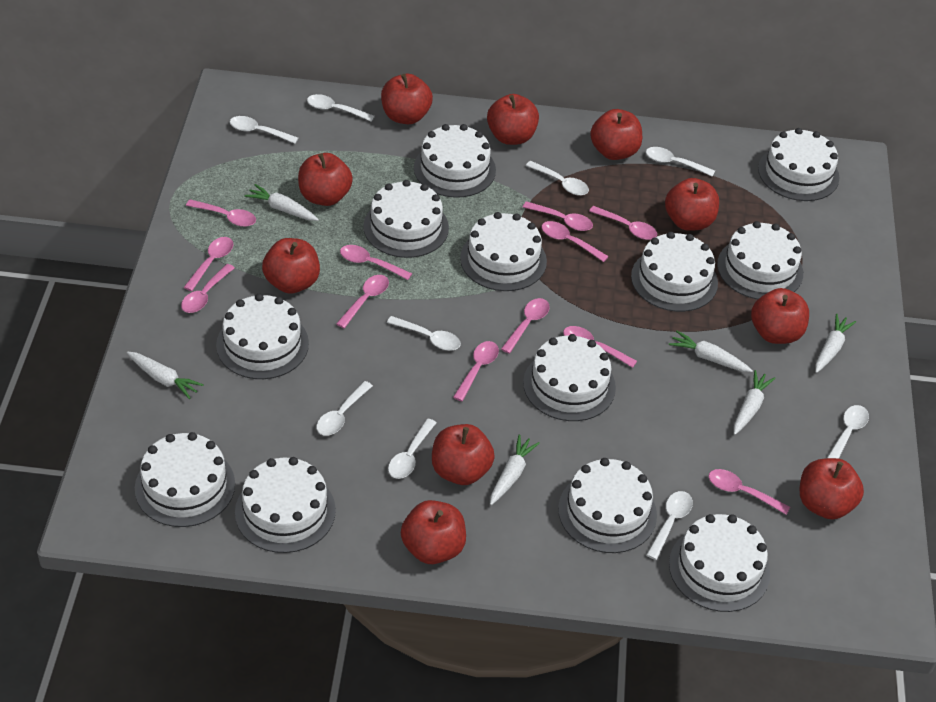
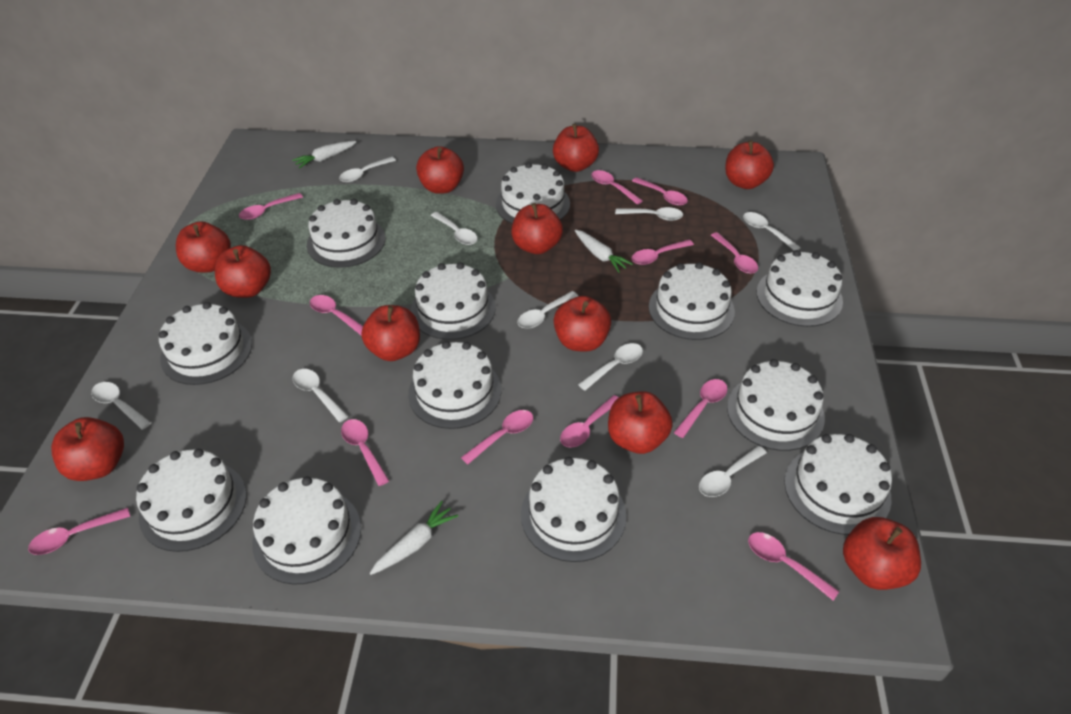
red apple: [262,238,320,294] [298,153,353,206] [381,74,433,124] [401,500,466,564] [432,424,495,485] [487,94,539,145] [590,109,642,160] [665,178,719,231] [751,288,809,344] [800,458,864,520] = 10 -> [51,417,124,481] [176,221,231,273] [215,245,271,298] [361,305,420,361] [416,146,464,194] [511,203,563,254] [553,124,599,172] [554,296,611,352] [608,391,673,454] [725,140,774,189] [843,517,921,590] = 11
white carrot: [127,352,204,399] [244,184,319,221] [490,434,540,505] [669,331,753,372] [734,370,775,435] [815,313,856,373] = 6 -> [292,141,356,168] [369,501,458,575] [575,230,633,273] = 3

